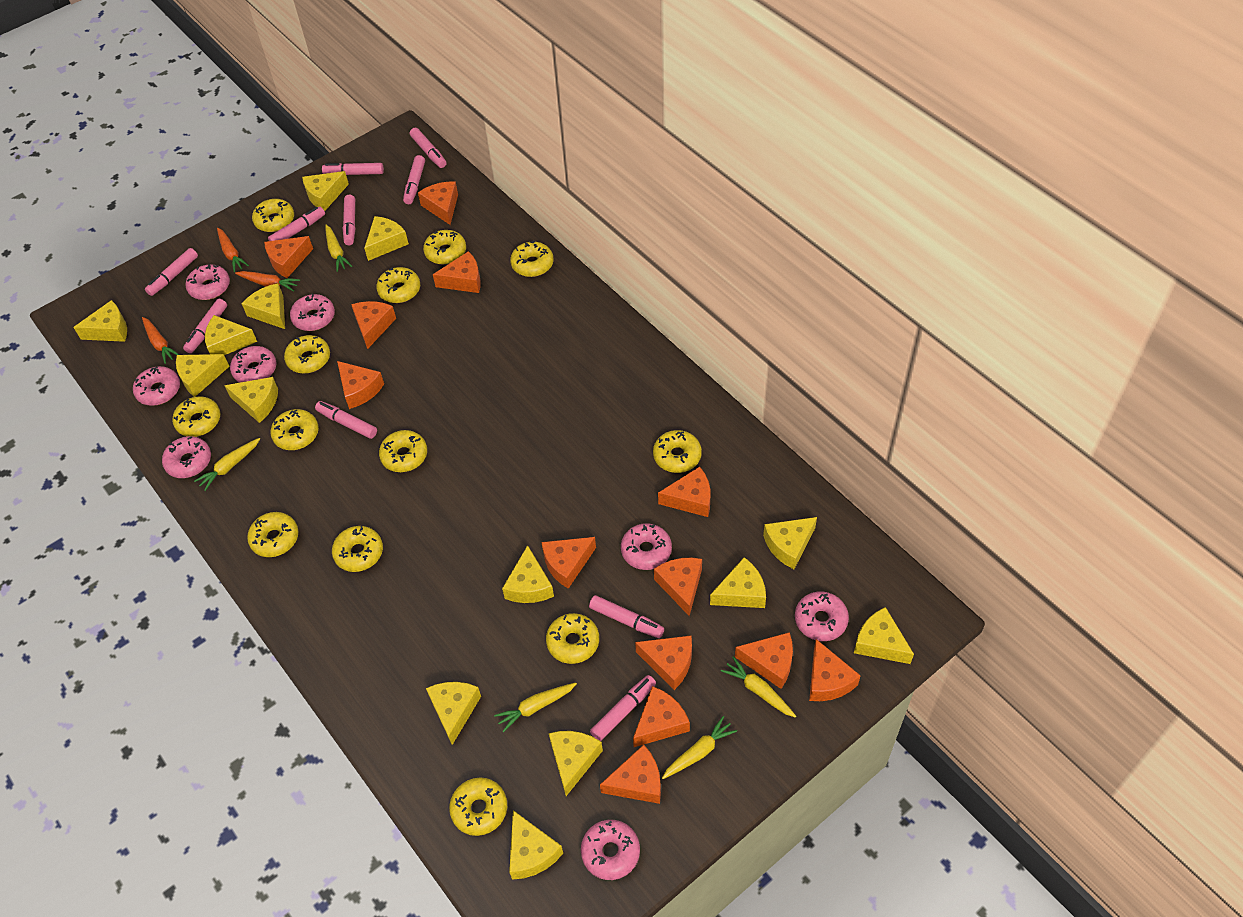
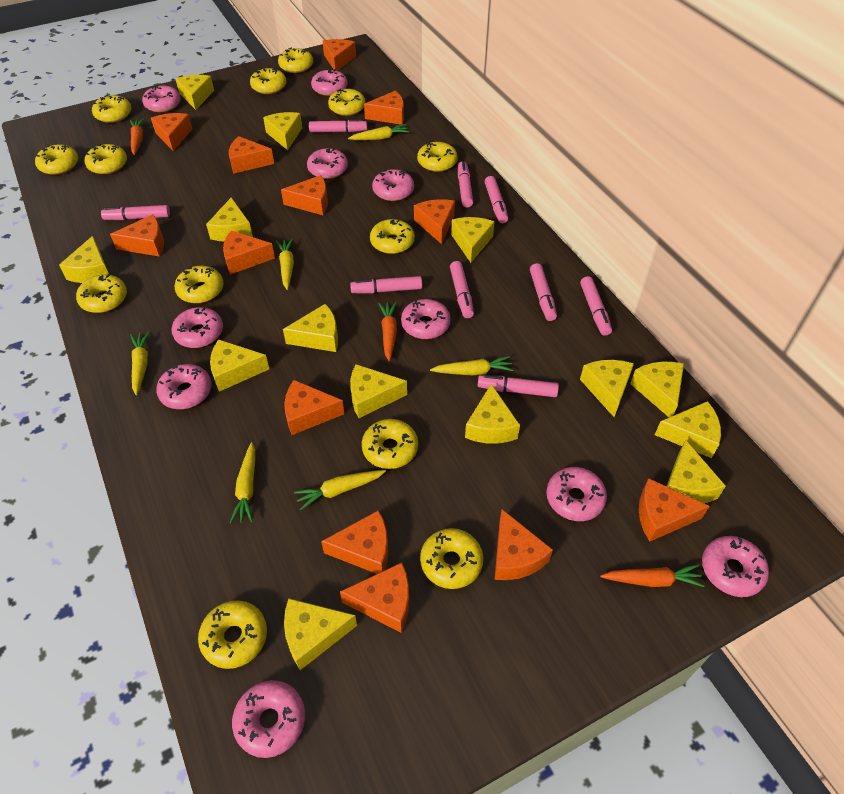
pink donut: [133,366,180,406] [162,436,211,478] [185,264,230,300] [230,346,276,383] [290,293,335,331] [581,820,640,880] [621,523,672,570] [795,591,849,641] = 8 -> [142,86,181,112] [156,364,212,409] [171,306,223,348] [232,680,305,758] [307,148,348,179] [311,69,347,96] [372,169,414,201] [401,299,450,339] [546,467,607,521] [702,536,769,597] = 10
pink marker: [145,248,198,296] [183,299,227,353] [268,207,325,241] [315,401,377,439] [322,163,384,175] [343,195,355,245] [403,155,425,204] [410,128,447,168] [589,595,664,638] [590,675,656,741] = 10 -> [101,205,170,220] [309,119,367,132] [350,276,422,293] [450,261,474,318] [458,161,473,208] [478,375,559,397] [485,176,508,223] [530,263,557,321] [580,276,612,336] = 9
yellow carrot: [194,438,260,491] [325,225,352,272] [494,683,577,732] [662,716,737,779] [721,657,796,718] = 5 -> [130,332,150,395] [230,442,255,523] [276,239,294,290] [294,470,386,510] [348,124,410,140] [430,356,513,375] = 6

